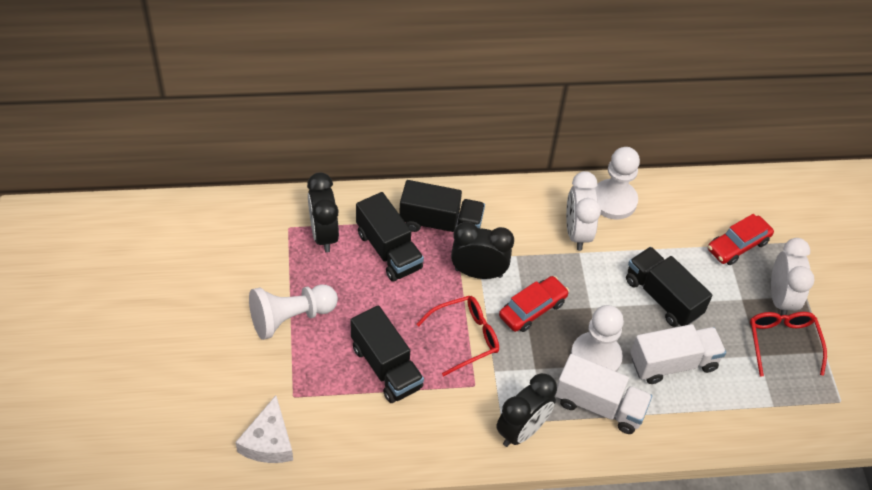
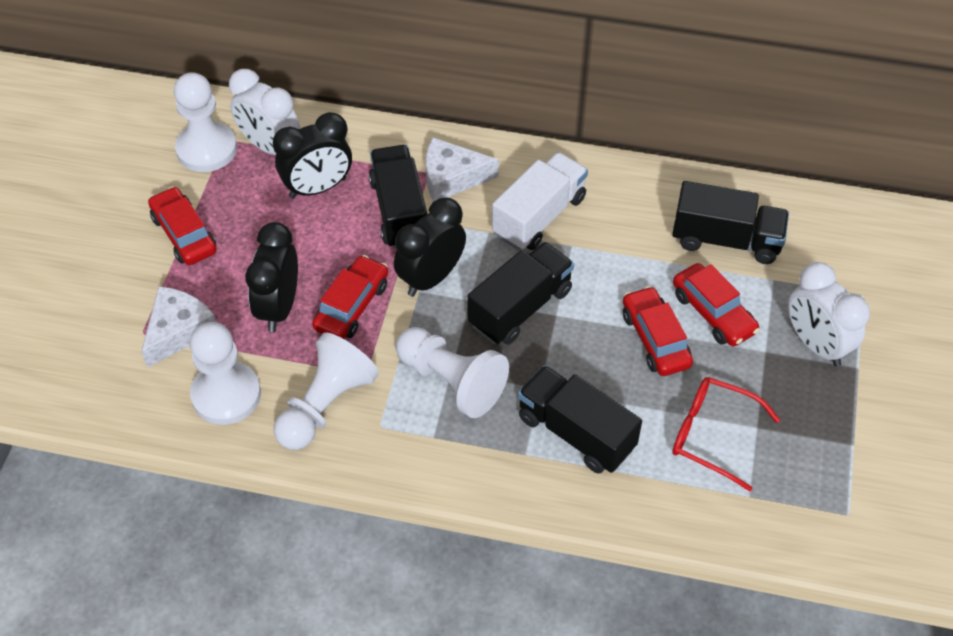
red car: [499,276,569,332] [708,214,774,265] = 2 -> [148,186,217,265] [312,255,388,339] [623,286,693,376] [673,263,760,346] = 4
red glasses: [416,296,499,376] [750,312,827,377] = 2 -> [672,377,780,491] = 1
white cheese: [236,395,293,463] = 1 -> [141,286,216,367] [426,137,499,202] = 2
white pawn: [249,284,338,340] [571,305,624,372] [595,147,640,219] = 3 -> [174,72,237,172] [190,322,261,425] [274,332,379,450] [395,327,509,418] = 4
white truck: [555,354,652,434] [630,324,726,384] = 2 -> [492,152,588,250] = 1

